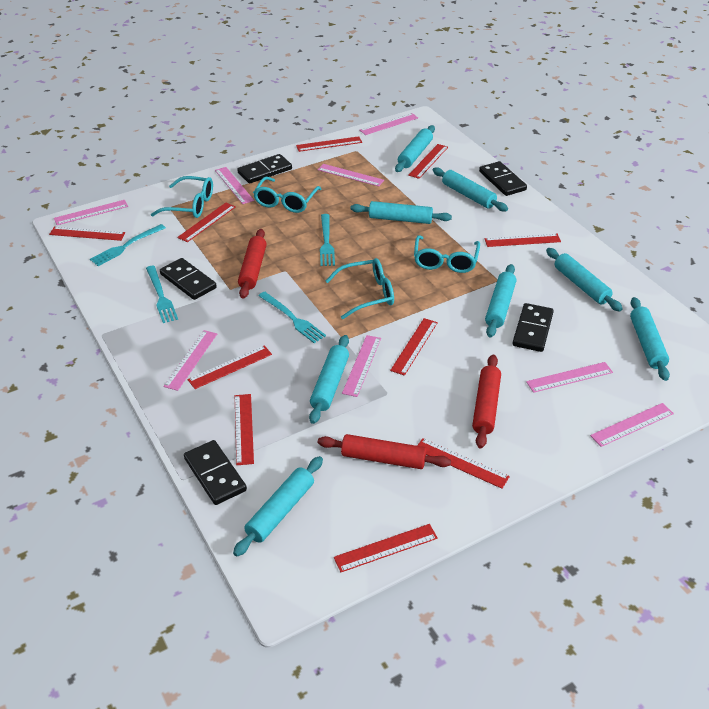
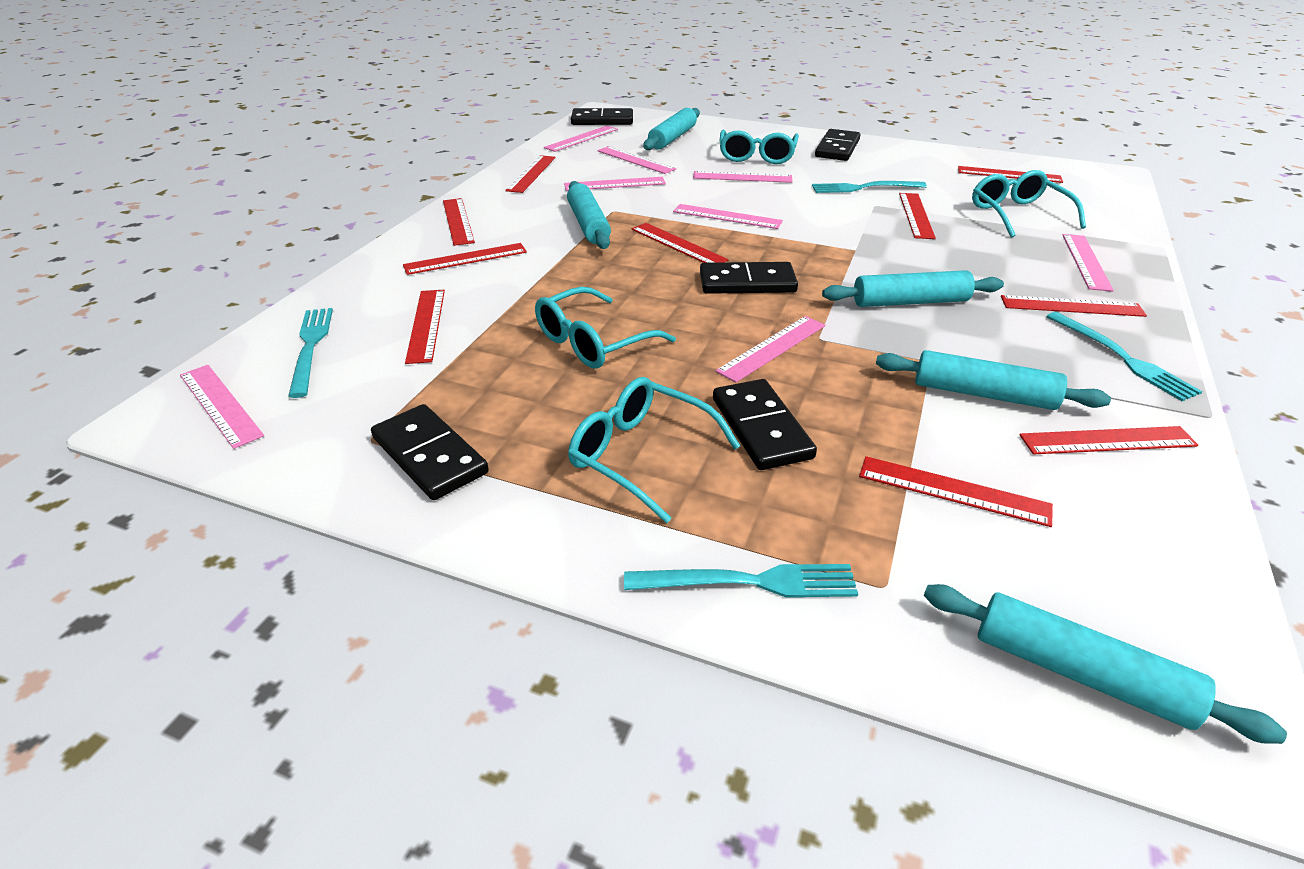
red rolling pin: [238,229,266,299] [318,434,451,469] [472,354,501,449] = 3 -> none = 0
turquoise rolling pin: [233,456,323,557] [309,335,349,424] [350,201,452,224] [395,125,435,172] [433,167,508,211] [485,264,516,337] [546,248,623,311] [630,297,670,381] = 8 -> [567,181,611,249] [643,108,700,150] [822,270,1004,307] [876,350,1111,410] [924,584,1287,744] = 5

